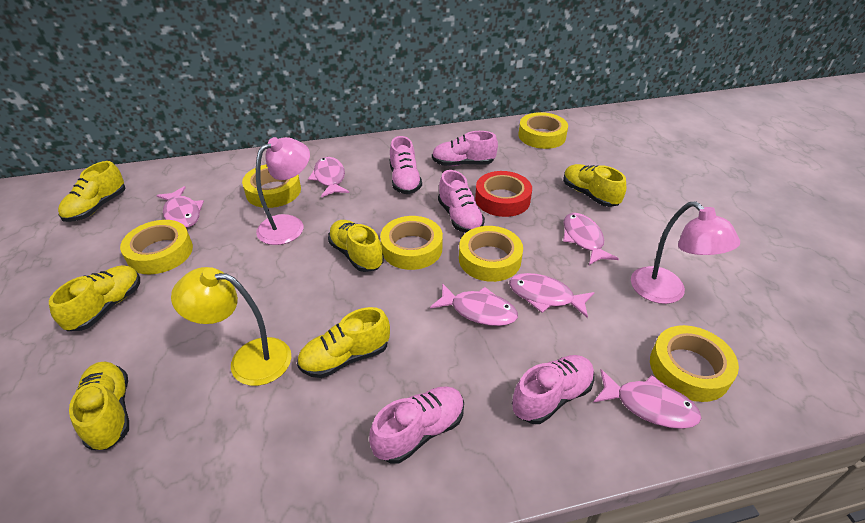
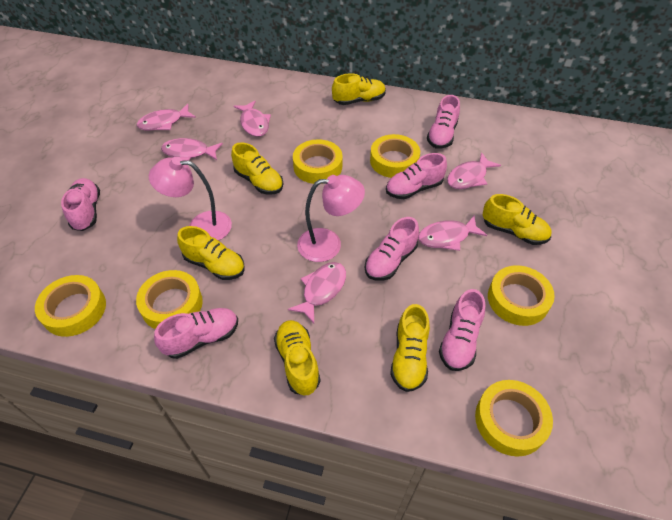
pink shoe: [369,386,464,464] [390,136,422,194] [432,131,498,166] [438,170,485,233] [512,355,595,424] = 5 -> [61,178,100,231] [154,308,238,359] [365,217,419,281] [386,153,447,199] [427,95,460,149] [439,289,485,371] = 6
red tape: [475,171,532,217] = 1 -> none = 0
yellow lamp: [171,267,291,386] = 1 -> none = 0

